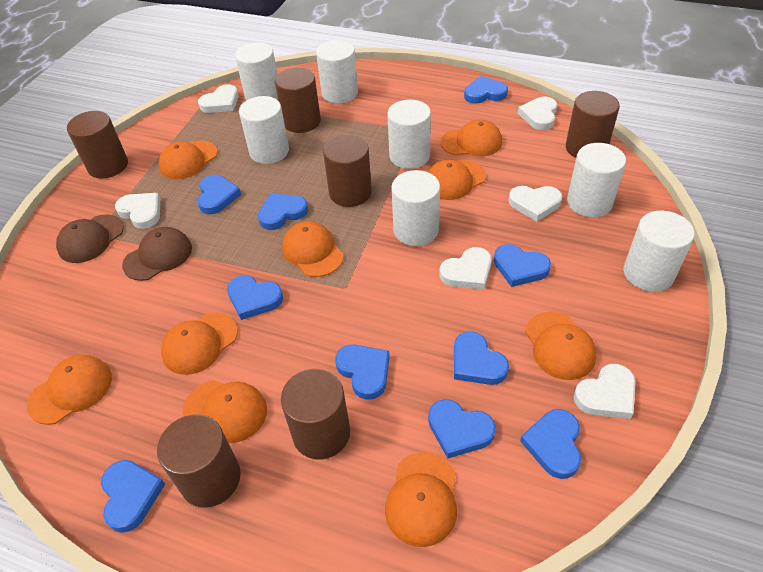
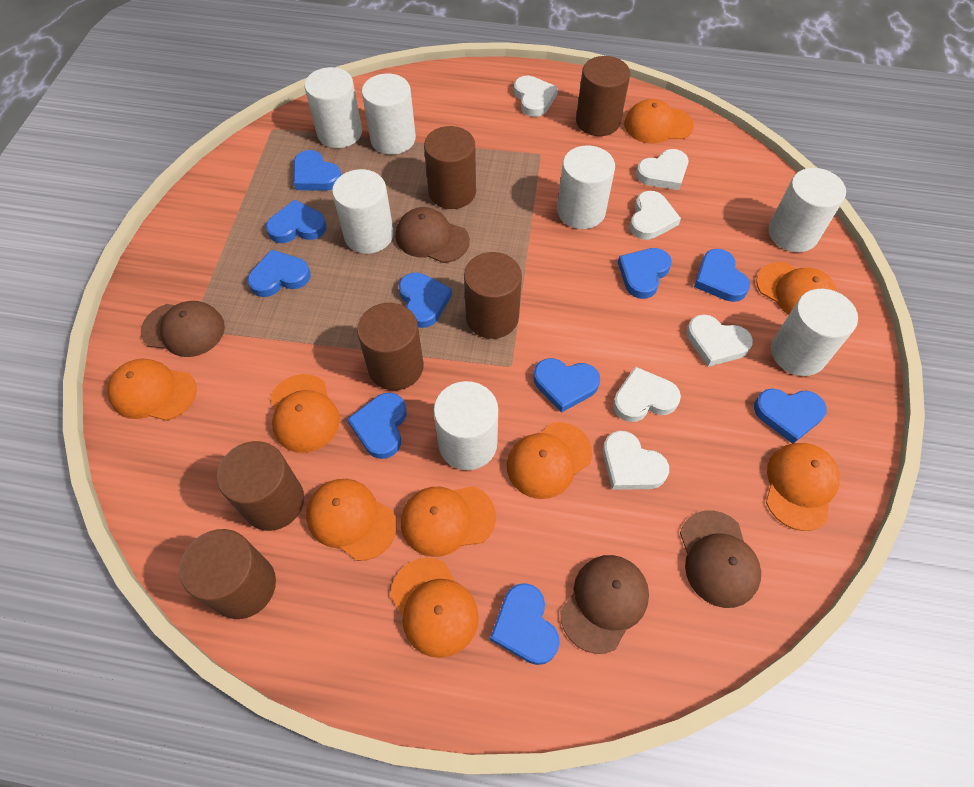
brown cap: [56,214,124,263] [122,227,192,281] = 2 -> [141,301,225,357] [396,207,470,263] [560,555,649,654] [680,510,761,608] = 4

